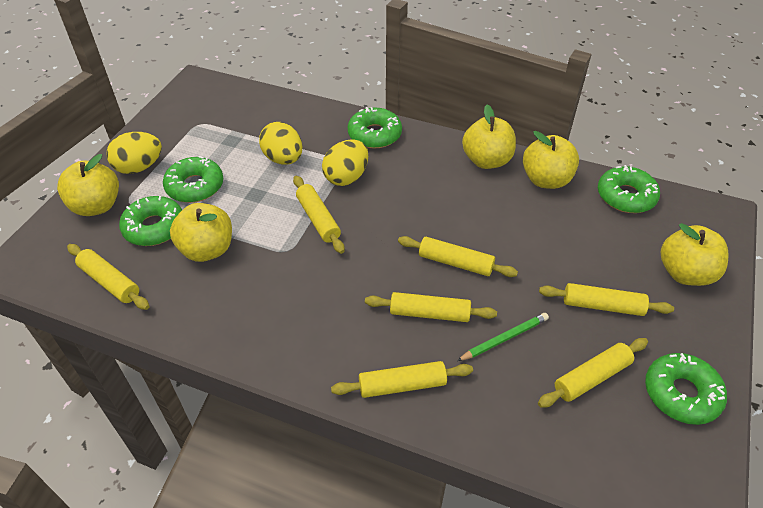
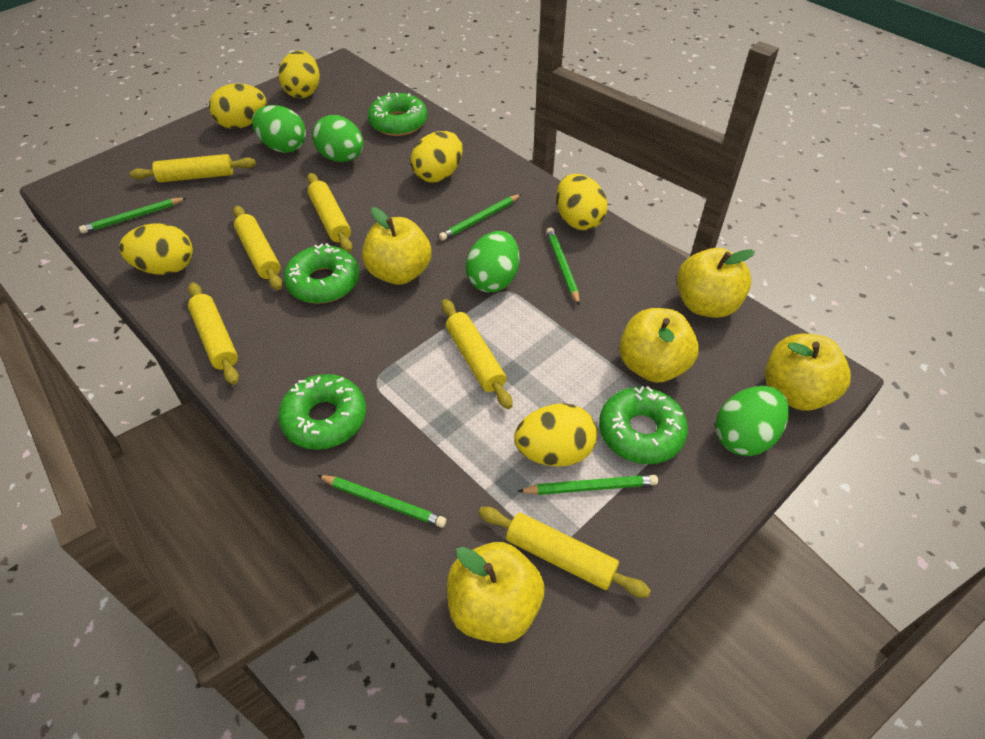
green donut: [119,196,182,246] [163,156,223,203] [347,107,402,149] [598,165,660,213] [645,353,727,425] = 5 -> [278,374,366,450] [284,243,359,304] [368,93,427,136] [599,386,688,464] = 4
green egg: none = 0 -> [252,105,306,153] [312,115,363,162] [466,231,519,292] [715,386,789,456] = 4
green pencil: [457,313,549,361] = 1 -> [79,197,186,234] [317,475,446,528] [439,194,522,241] [518,475,658,495] [546,227,580,306] = 5
yellow egg: [107,132,162,174] [259,122,302,165] [322,139,368,186] = 3 -> [119,223,193,275] [209,83,266,129] [278,50,320,98] [411,131,463,183] [514,403,597,467] [556,174,608,230] = 6
yellow rolling pin: [67,244,150,310] [293,176,345,254] [331,361,473,398] [365,292,497,322] [398,236,518,277] [538,338,648,408] [539,283,674,316] = 7 -> [129,154,256,183] [188,282,239,385] [233,206,282,290] [307,173,353,253] [442,299,512,409] [478,507,651,598] = 6

